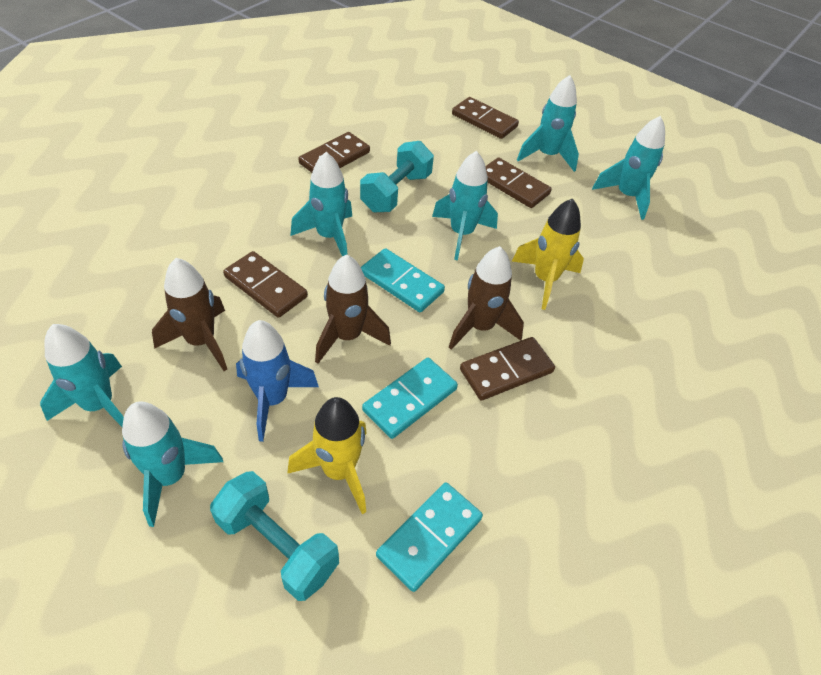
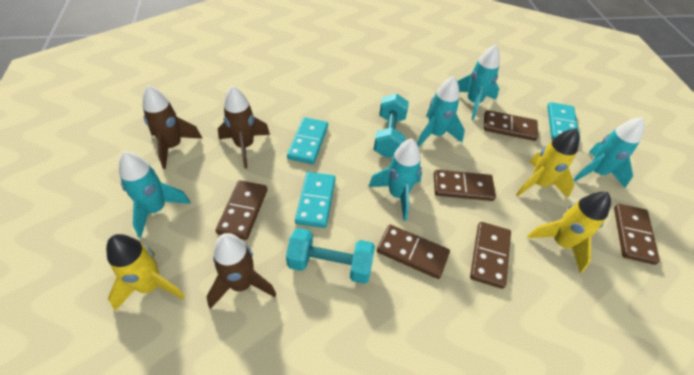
blue rocket: [236,320,319,442] = 1 -> none = 0
brown domino: [223,251,308,318] [299,132,370,173] [452,97,519,139] [460,337,555,400] [485,158,552,208] = 5 -> [215,180,267,240] [377,225,450,279] [434,170,496,201] [470,222,511,289] [484,110,538,141] [614,204,660,265] = 6
turquoise rocket: [40,324,124,427] [122,401,223,527] [290,152,352,257] [432,151,498,260] [517,75,579,172] [592,116,665,220] = 6 -> [119,151,191,238] [368,138,422,221] [417,76,465,147] [457,45,500,120] [573,117,644,188] = 5
yellow rocket: [287,397,367,514] [512,198,584,310] = 2 -> [106,234,185,311] [516,128,579,198] [527,192,611,273] = 3

